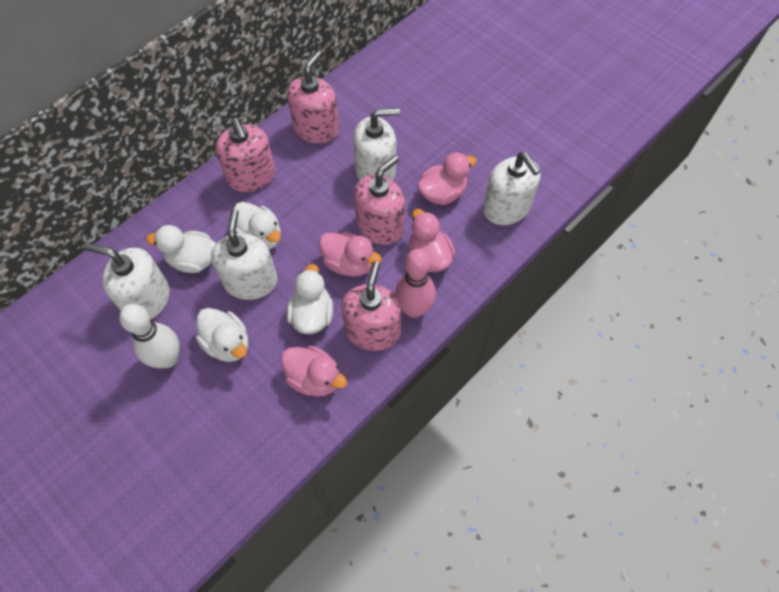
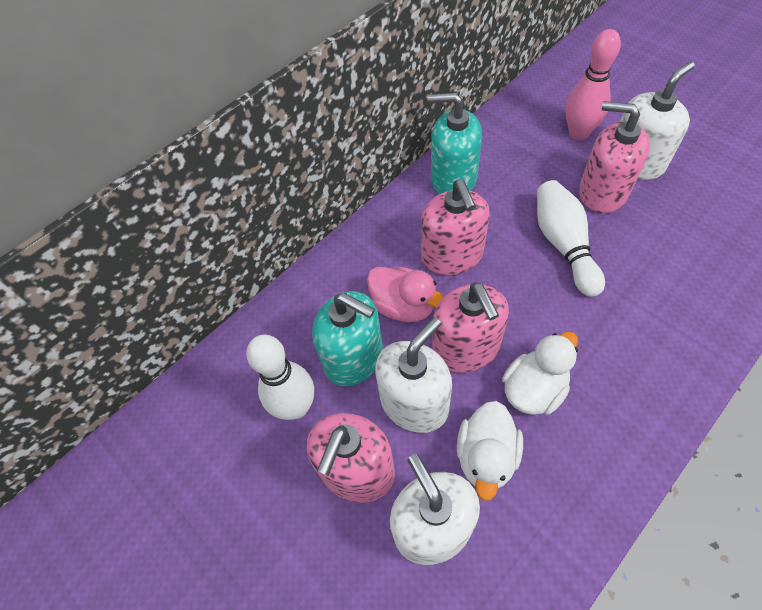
pink duck: [281,346,347,397] [319,232,382,277] [409,209,455,272] [417,152,477,205] = 4 -> [367,267,444,322] = 1
turquoise soap dispenser: none = 0 -> [312,291,383,386] [428,92,482,194] = 2
white bowling pin: [119,304,180,368] = 1 -> [246,335,314,420] [537,180,605,297] = 2
white duck: [146,225,216,273] [196,308,248,362] [234,202,281,250] [287,264,333,334] = 4 -> [457,401,523,501] [502,332,578,415] = 2
white soap dispenser: [86,243,169,320] [211,209,277,300] [353,108,400,180] [483,152,540,225] = 4 -> [375,317,452,433] [390,454,480,565] [620,61,695,180] = 3

